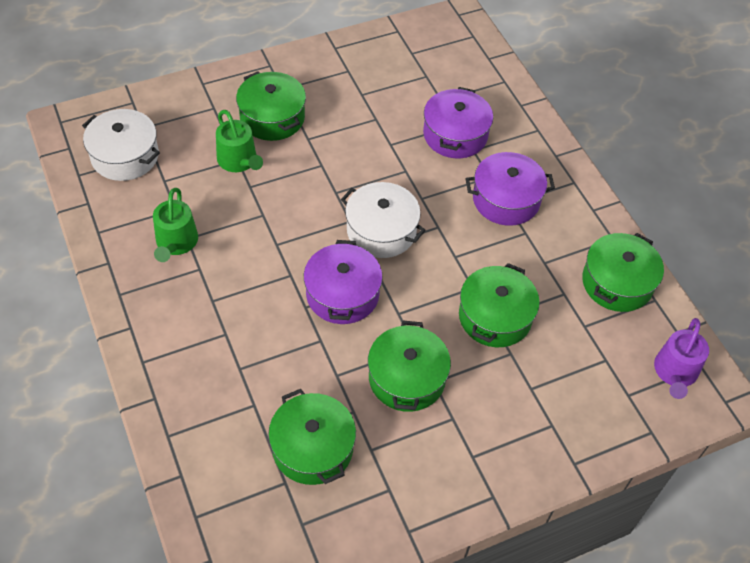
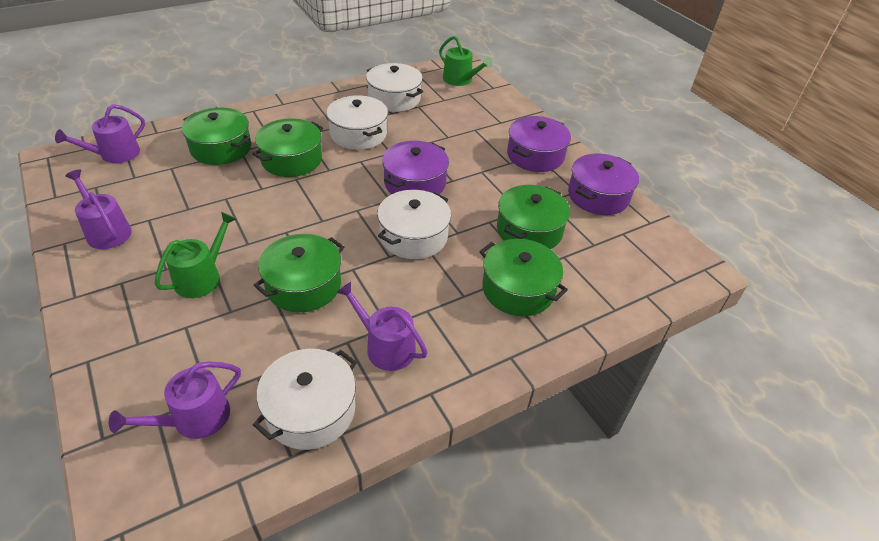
purple watering can: [654,318,709,399] = 1 -> [55,104,145,163] [65,169,132,249] [109,361,241,439] [337,282,428,371] = 4
white pot: [82,109,160,181] [341,182,426,258] = 2 -> [253,349,357,450] [326,95,388,150] [366,63,423,112] [377,190,451,259] = 4

